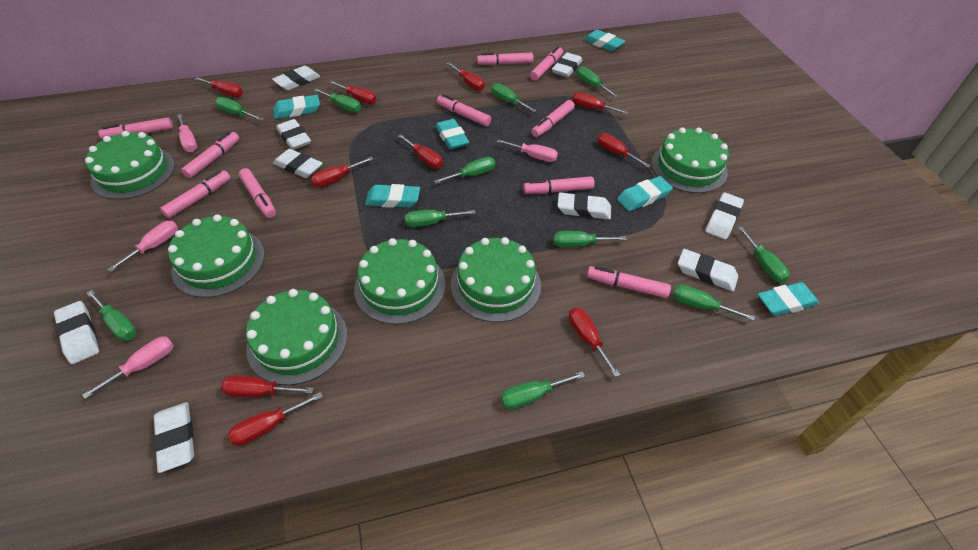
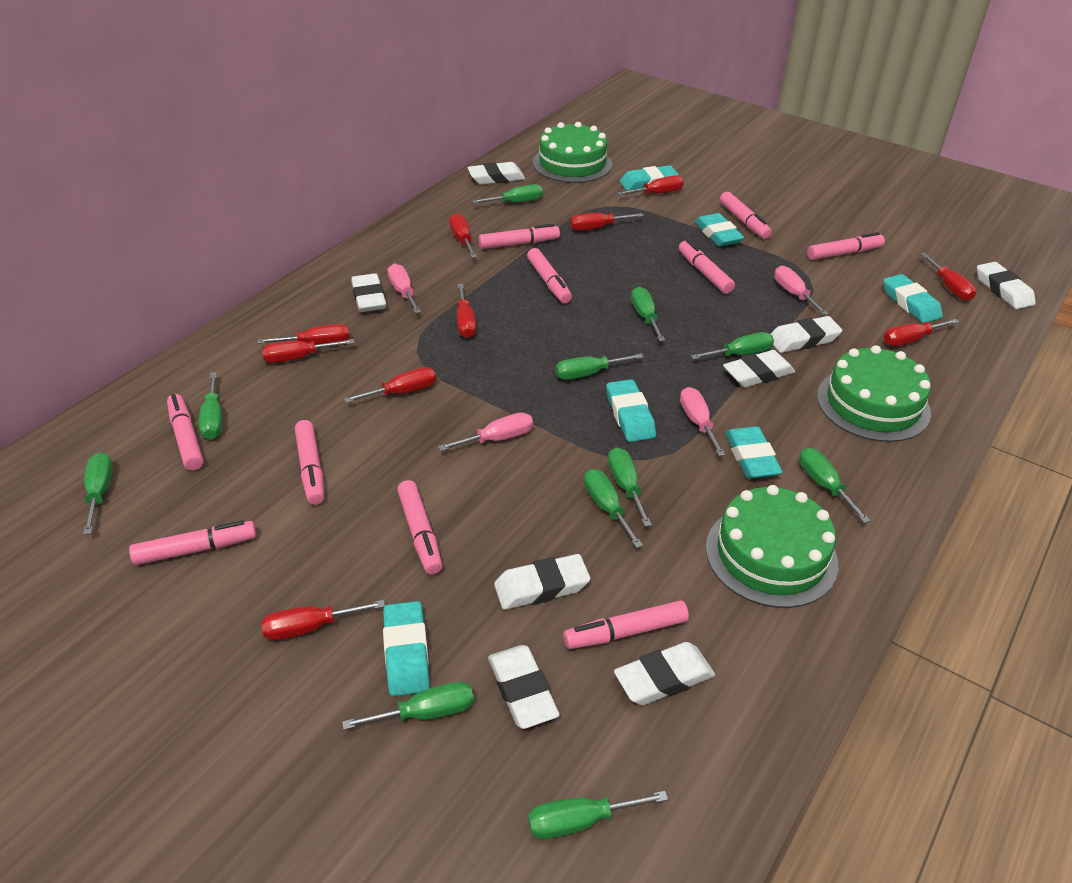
green cake: [85,131,175,199] [168,215,265,298] [246,289,347,385] [354,238,446,324] [451,237,541,322] [651,127,729,193] = 6 -> [533,122,612,183] [706,485,838,608] [817,345,931,442] = 3
white eraser: [54,301,99,364] [153,402,194,473] [272,66,321,90] [273,149,323,178] [276,119,311,150] [552,53,582,77] [557,192,611,220] [678,249,738,291] [705,193,744,239] = 9 -> [351,273,386,312] [467,162,525,185] [488,645,560,729] [494,554,590,610] [614,642,715,705] [723,350,795,388] [771,316,842,353] [977,262,1036,309] = 8

